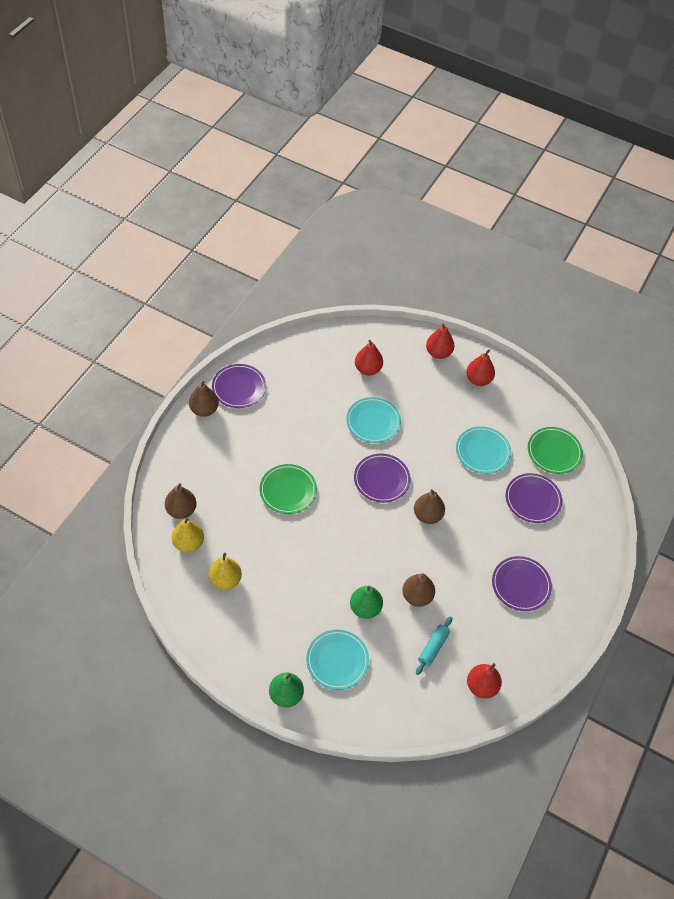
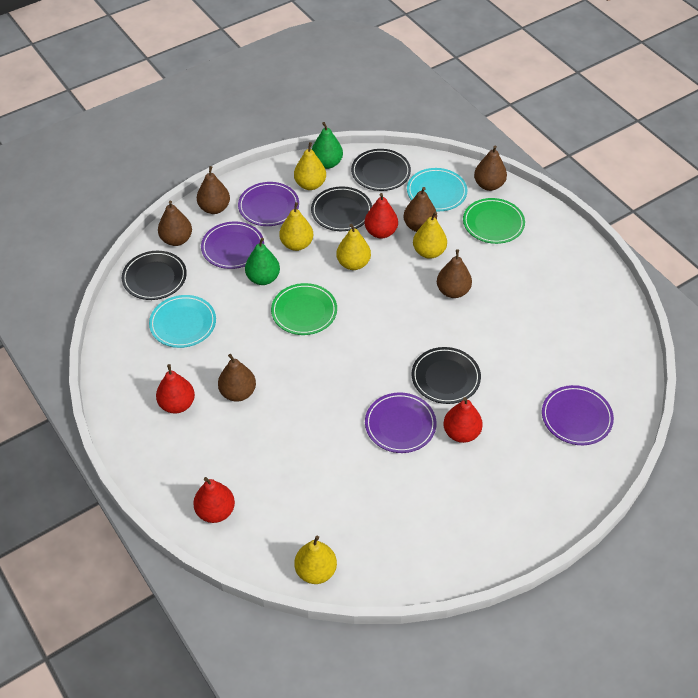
black plate: none = 0 -> [122,251,187,300] [311,187,372,231] [351,149,411,191] [412,347,481,404] = 4
brown pear: [165,483,196,519] [189,381,219,417] [402,574,435,607] [414,489,445,524] = 4 -> [158,201,192,246] [197,166,230,214] [218,354,256,402] [403,187,437,232] [437,249,472,298] [474,146,507,191] = 6
turquoise plate: [306,630,369,690] [346,397,401,443] [456,426,511,474] = 3 -> [149,295,216,348] [407,168,467,211] = 2
turquoise rolling pin: [416,617,452,675] = 1 -> none = 0
yellow pear: [172,518,204,553] [209,553,242,590] = 2 -> [279,202,313,251] [294,142,326,190] [294,536,337,584] [336,224,371,270] [413,212,447,259] = 5

